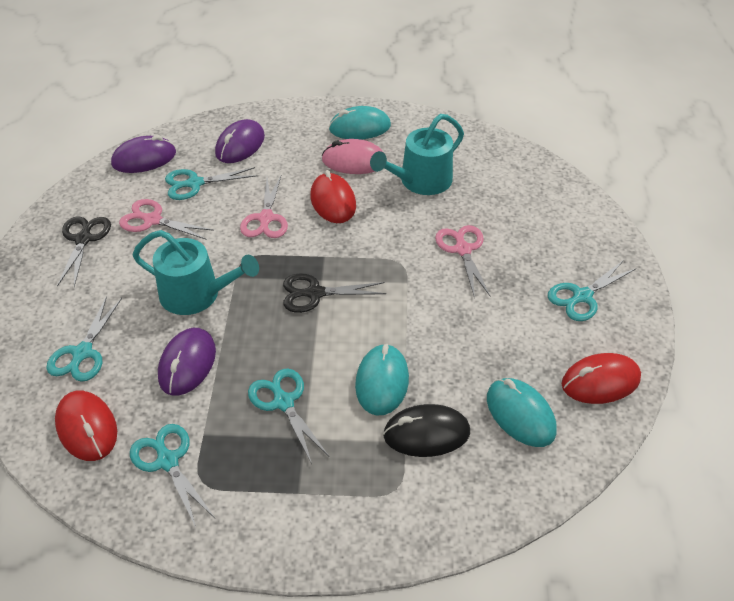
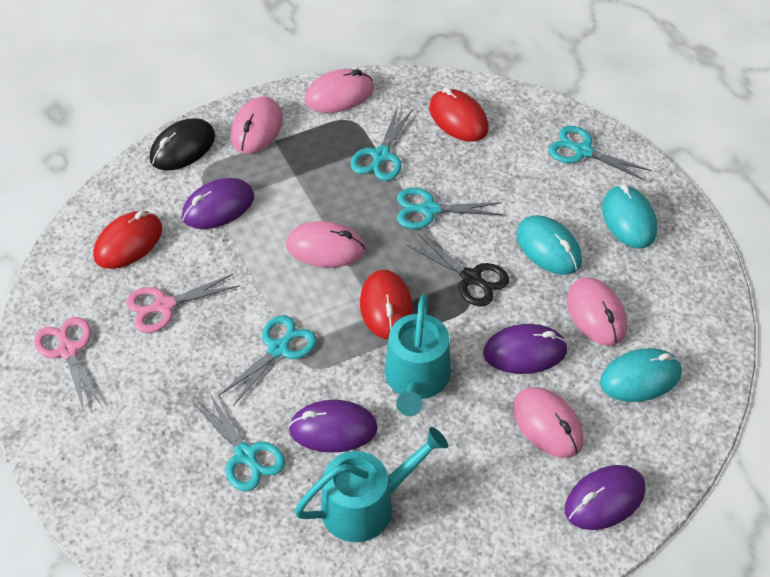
black scissors: [57,217,111,287] [283,273,386,313] = 2 -> [407,234,509,306] = 1
pink mouse: [321,139,385,174] = 1 -> [231,96,283,154] [286,221,365,268] [304,69,374,113] [513,387,584,458] [567,277,627,346] = 5
pink scissors: [119,199,214,240] [240,176,288,238] [435,225,491,299] = 3 -> [34,317,102,412] [126,273,240,333] = 2
purple mouse: [111,135,176,173] [158,328,216,396] [215,119,265,163] = 3 -> [182,178,254,229] [288,400,378,453] [483,324,568,374] [565,465,646,530] = 4

